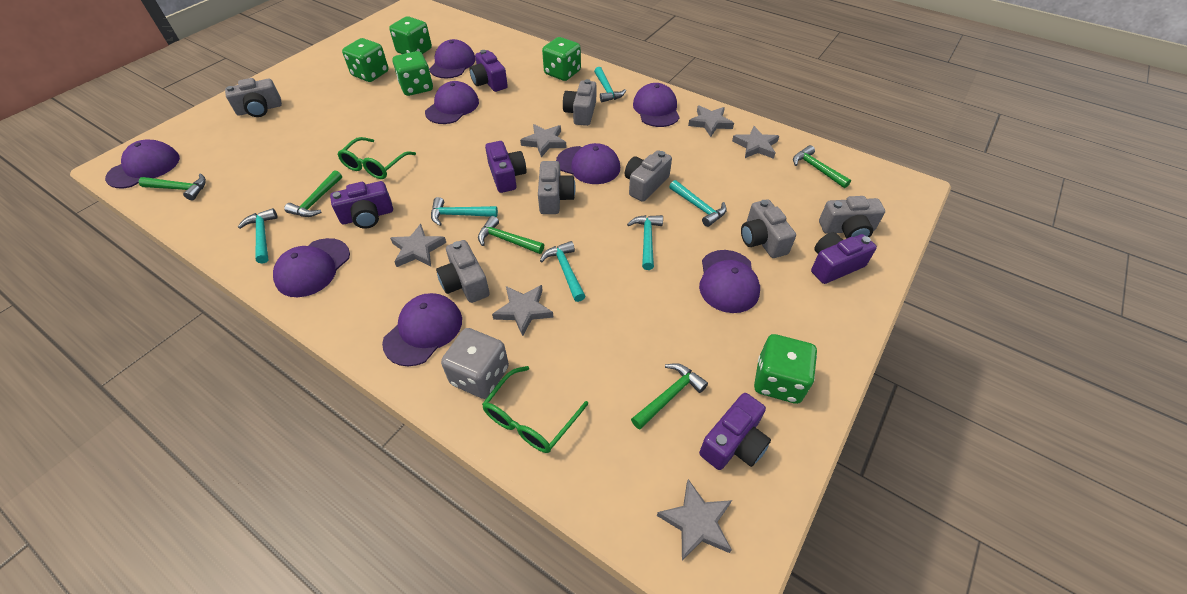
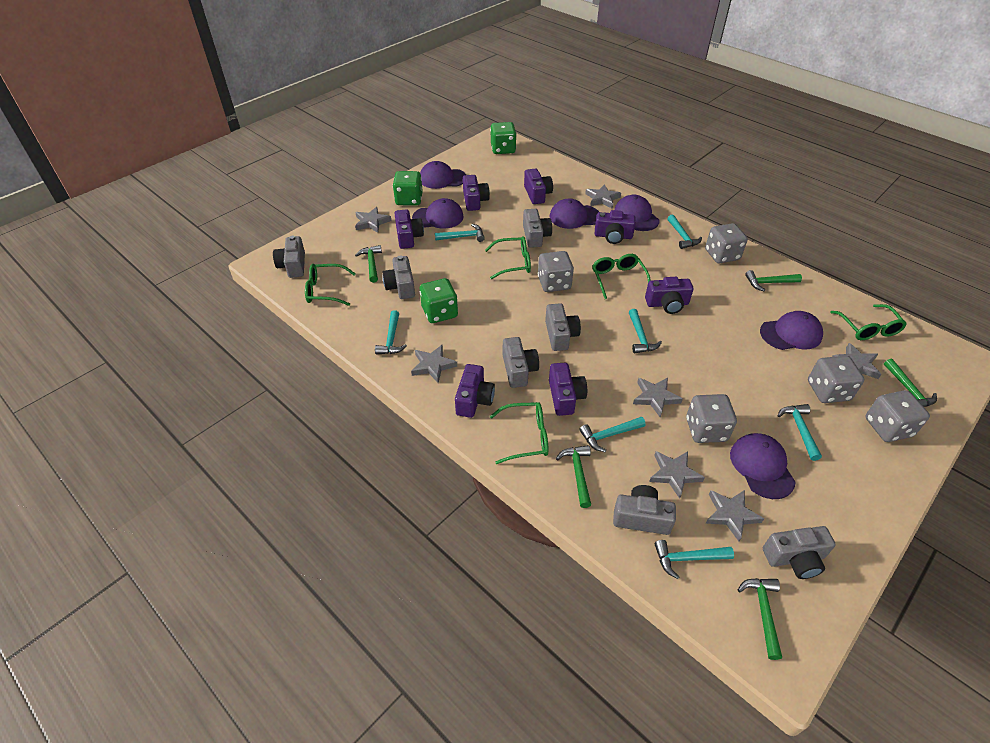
green dice: [342,38,389,82] [389,16,432,54] [392,51,433,96] [542,37,581,81] [754,334,817,404] = 5 -> [393,171,423,205] [420,278,458,323] [490,122,516,154] = 3
green glasses: [337,137,416,179] [482,366,588,453] = 2 -> [305,264,356,306] [485,236,531,279] [490,402,548,464] [592,254,651,299] [831,304,907,340] = 5
grey dice: [441,328,509,399] = 1 -> [538,251,574,292] [686,394,737,443] [705,223,748,264] [808,356,864,403] [865,390,930,442] = 5
grey star: [390,224,446,267] [492,285,554,336] [520,124,566,157] [657,479,732,561] [688,105,734,137] [732,126,779,159] = 6 -> [355,207,391,233] [411,345,457,383] [585,184,621,209] [633,377,683,417] [649,451,705,499] [706,490,764,541] [832,343,881,379] = 7
purple camera: [330,181,393,228] [469,50,508,92] [485,141,526,193] [699,393,771,470] [811,232,877,284] = 5 -> [394,209,424,249] [455,364,495,418] [463,175,490,211] [524,169,553,204] [549,363,587,416] [595,210,636,244] [645,277,694,314] = 7
purple cap: [105,140,180,188] [273,238,350,297] [382,293,462,366] [425,81,479,124] [429,39,476,78] [556,143,620,184] [633,83,680,127] [699,250,760,313] = 8 -> [412,198,463,228] [420,161,466,189] [550,199,599,229] [614,195,659,231] [730,433,796,499] [760,311,823,350] = 6
turquoise hammer: [238,208,277,264] [431,197,498,226] [540,241,585,302] [594,67,626,102] [627,215,663,270] [669,180,727,227] = 6 -> [375,310,407,355] [435,224,485,242] [579,417,646,452] [629,309,662,353] [654,540,734,579] [667,215,702,249] [777,404,822,461] = 7

